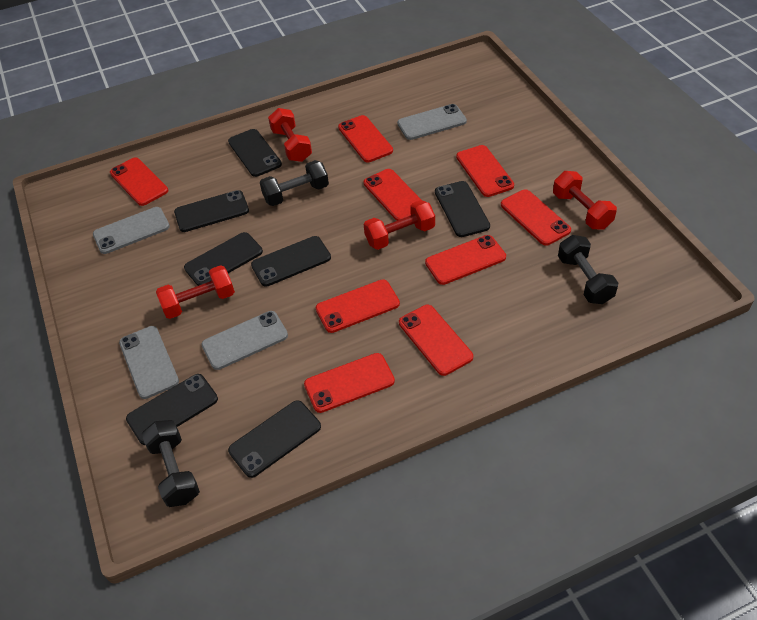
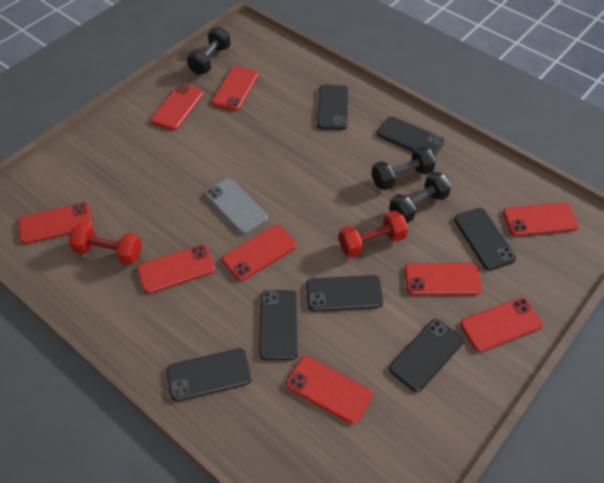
grey phone: [93,207,170,254] [119,326,179,399] [201,311,288,370] [397,104,467,140] = 4 -> [205,178,268,234] = 1
red dumbbell: [156,265,235,319] [268,108,312,162] [364,200,435,250] [553,171,617,229] = 4 -> [68,222,142,265] [339,210,408,258] = 2

